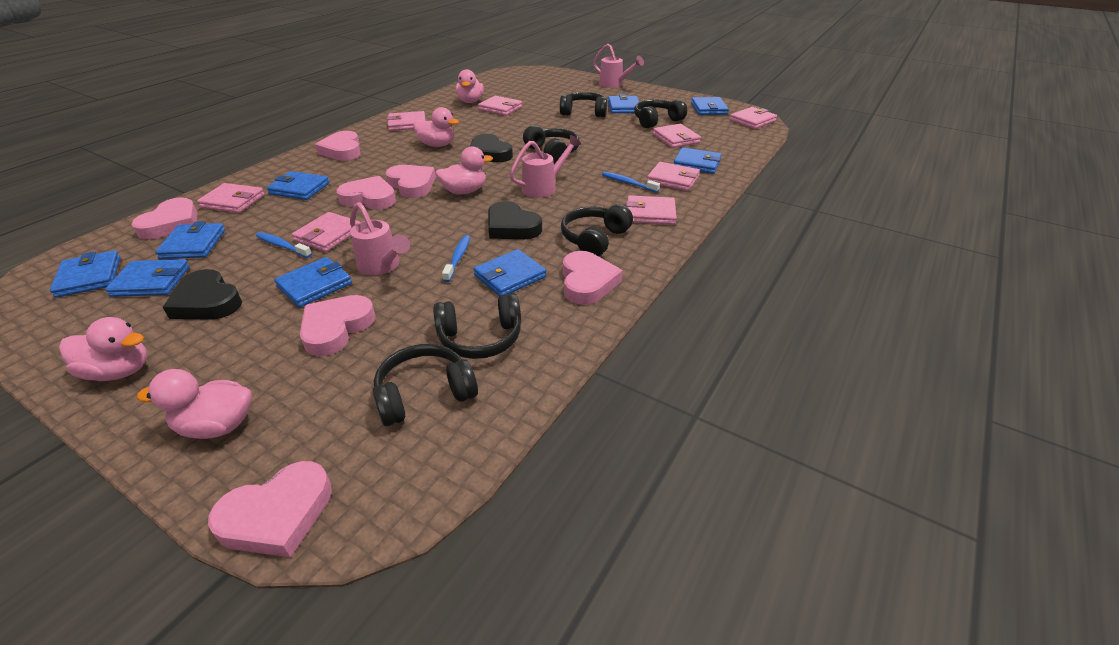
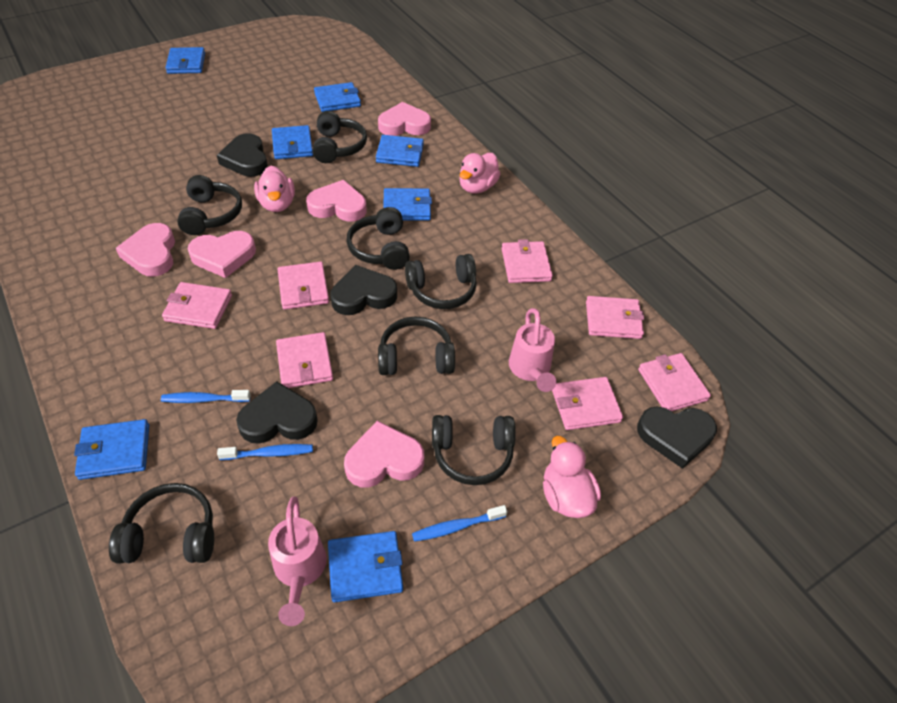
black headphones: [372,344,478,426] [433,294,521,359] [523,125,580,163] [560,92,607,117] [561,204,633,257] [634,99,687,128] = 6 -> [109,483,214,563] [177,175,242,235] [313,111,367,163] [346,207,410,270] [378,316,455,375] [405,254,477,309] [432,415,516,485] = 7
black heart: [163,269,242,320] [470,134,513,162] [488,201,542,239] = 3 -> [217,133,268,177] [236,381,318,444] [331,265,397,315] [637,407,717,469] = 4
blue wallet: [50,250,121,298] [105,259,190,297] [155,221,225,259] [267,171,329,200] [274,257,352,307] [474,249,546,296] [608,94,641,113] [674,147,721,174] [691,97,729,115] = 9 -> [74,419,149,480] [165,47,205,74] [272,125,313,159] [314,82,361,112] [328,531,403,602] [376,135,424,167] [383,188,432,221] = 7
pink duck: [59,317,147,381] [137,369,252,439] [413,107,459,147] [435,146,493,194] [456,69,484,103] = 5 -> [254,166,295,212] [459,153,500,194] [543,436,601,518] = 3
pink heart: [132,197,198,239] [208,461,332,558] [300,295,375,356] [315,131,361,161] [336,176,396,210] [385,165,436,198] [563,251,623,305] = 7 -> [116,223,175,277] [188,231,256,278] [306,180,367,222] [344,421,424,488] [378,102,431,136] = 5
pink wallet: [197,183,265,213] [292,212,360,252] [386,111,425,131] [478,96,522,116] [626,195,677,225] [647,162,700,191] [653,124,701,148] [730,107,777,129] = 8 -> [162,282,232,329] [276,332,333,388] [278,262,329,310] [502,239,553,283] [552,377,623,430] [586,296,644,339] [638,353,711,411] = 7
pink watering can: [350,202,410,275] [509,135,581,198] [593,44,644,88] = 3 -> [268,496,327,626] [509,308,556,392] = 2

